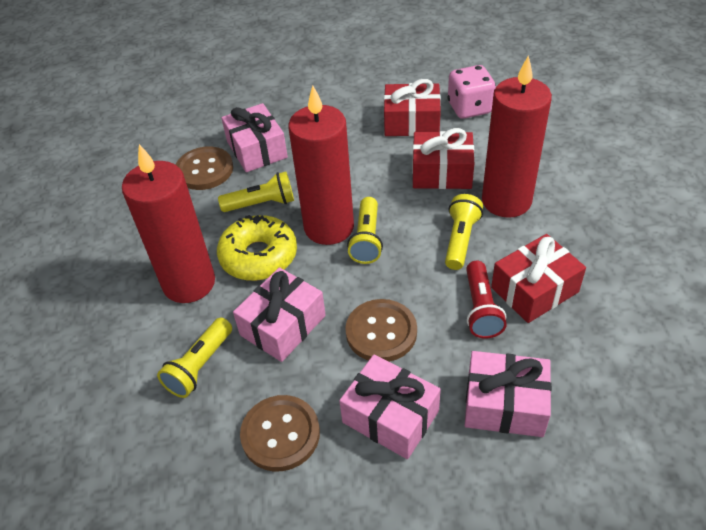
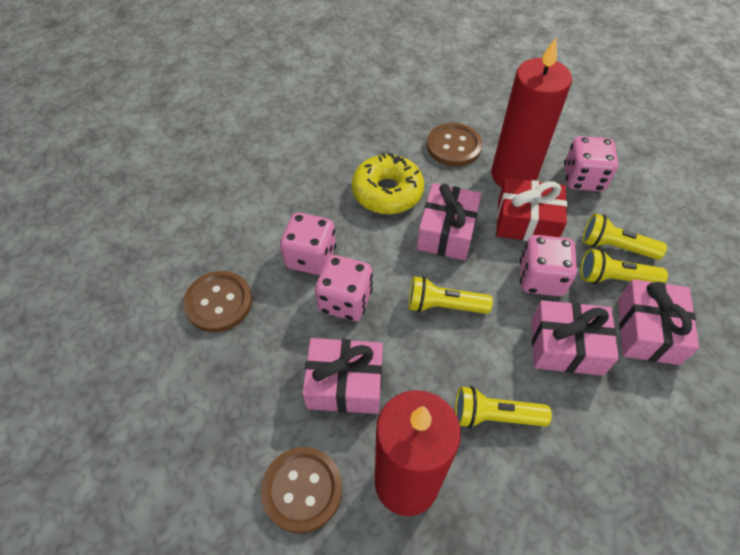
pink dice: [447,65,496,119] = 1 -> [280,213,336,275] [315,255,373,321] [520,235,577,296] [564,136,618,191] = 4
red candle: [122,144,215,303] [288,85,354,245] [482,55,552,218] = 3 -> [375,390,461,516] [491,38,572,188] = 2
red flashlight: [466,261,507,339] = 1 -> none = 0
red gift: [384,79,441,136] [413,128,474,189] [491,234,586,323] = 3 -> [496,178,567,241] = 1

